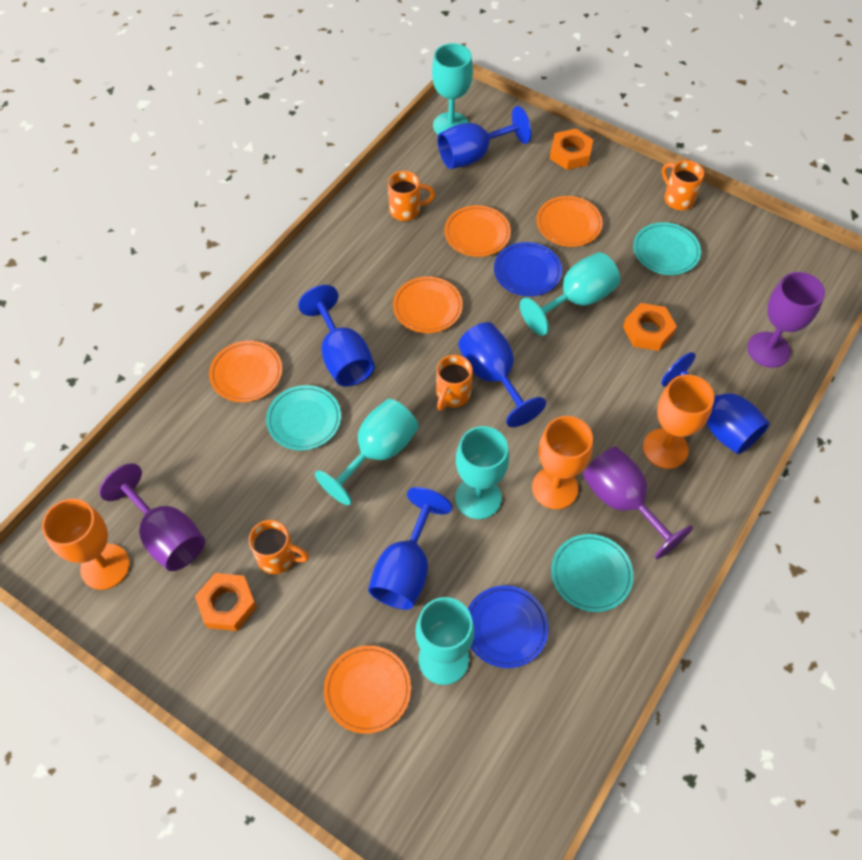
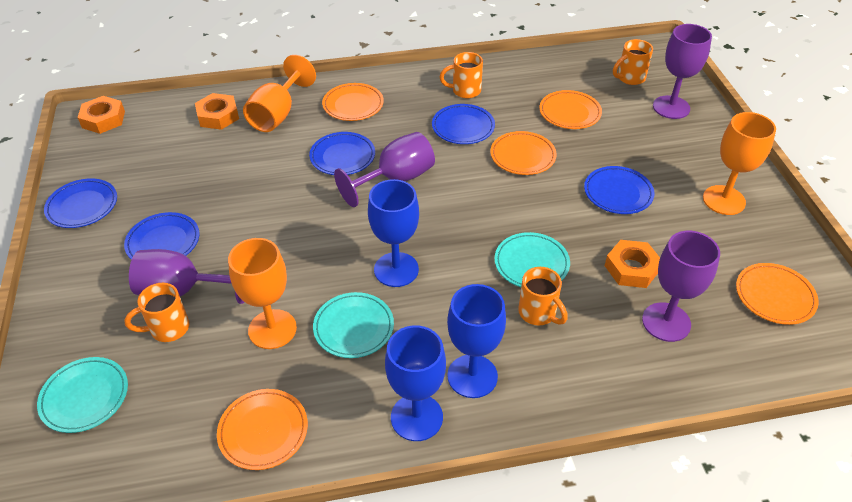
blue goblet: [298,285,375,387] [368,487,452,610] [438,106,531,169] [458,322,546,427] [661,352,770,454] = 5 -> [368,179,419,287] [385,325,446,441] [447,284,506,398] = 3
blue plate: [468,586,549,668] [494,242,562,296] = 2 -> [44,178,117,228] [124,212,199,260] [309,132,375,175] [432,104,495,144] [584,166,654,214] = 5
purple goblet: [99,463,205,571] [583,447,693,559] [747,272,825,368] = 3 -> [129,249,244,304] [334,132,435,207] [642,231,720,342] [653,24,712,119] = 4
turquoise goblet: [315,399,419,505] [416,597,474,685] [432,43,473,135] [455,426,509,519] [520,252,620,336] = 5 -> none = 0

